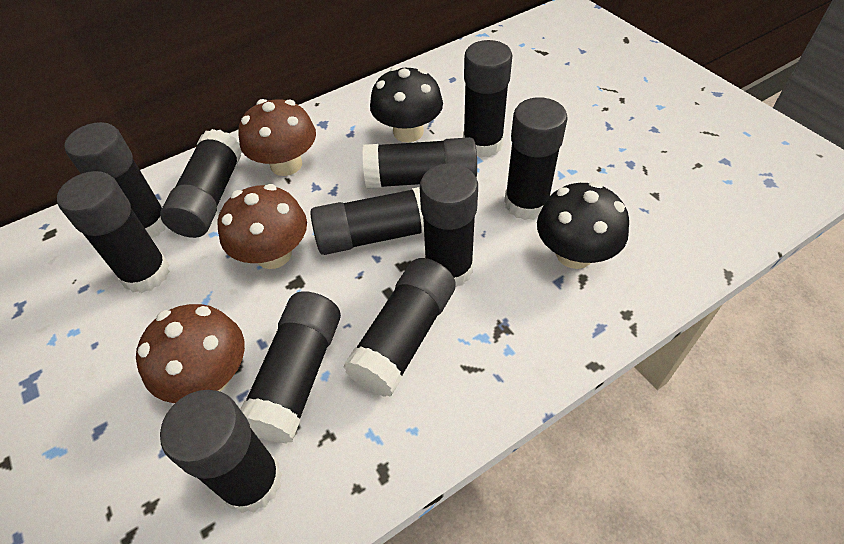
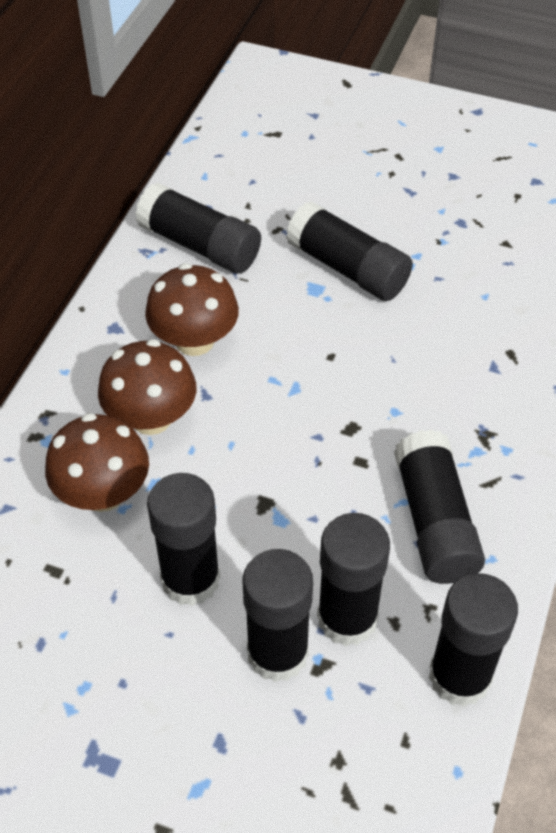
black glue stick: [57,171,170,293] [65,122,166,239] [160,129,242,238] [160,390,282,513] [240,291,341,444] [310,187,424,255] [343,258,456,397] [362,137,477,189] [420,164,478,288] [463,40,513,158] [504,97,568,220] = 11 -> [135,182,261,274] [147,473,220,606] [242,549,313,682] [286,201,413,301] [317,513,390,646] [394,429,485,584] [429,573,518,707] = 7
black mushroom: [370,66,443,142] [537,181,629,269] = 2 -> none = 0

